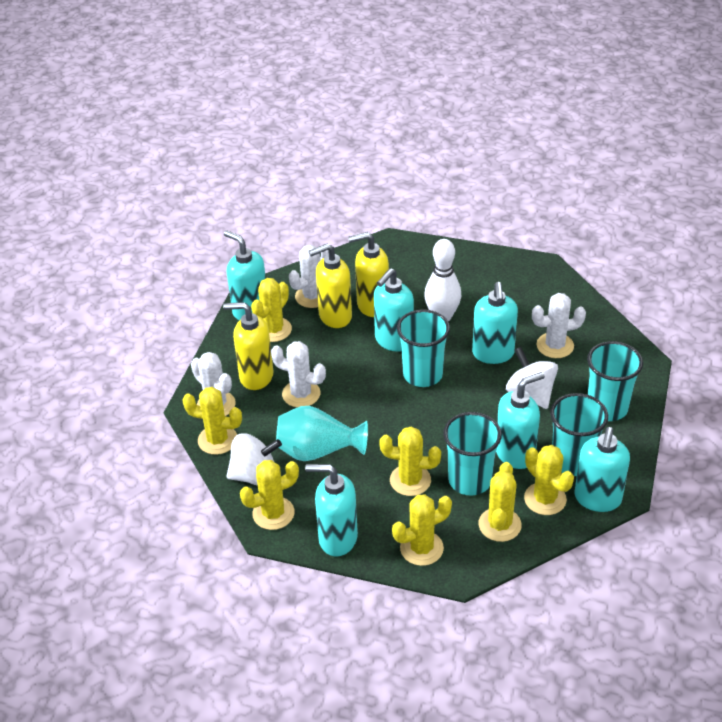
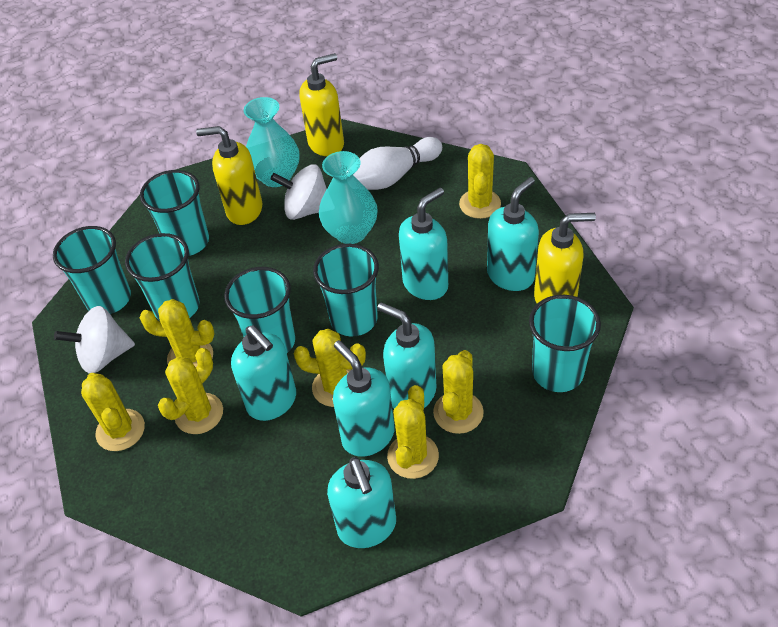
turquoise cup: [397,309,450,387] [443,412,502,496] [550,393,608,476] [587,341,643,421] = 4 -> [53,226,131,314] [125,233,200,320] [140,170,209,256] [224,267,295,353] [313,244,379,336] [529,295,601,392] = 6
turquoise vase: [276,406,368,461] = 1 -> [244,97,299,187] [319,151,378,244] = 2
white cactus: [191,352,236,416] [271,341,326,407] [289,245,329,308] [532,293,586,358] = 4 -> none = 0

